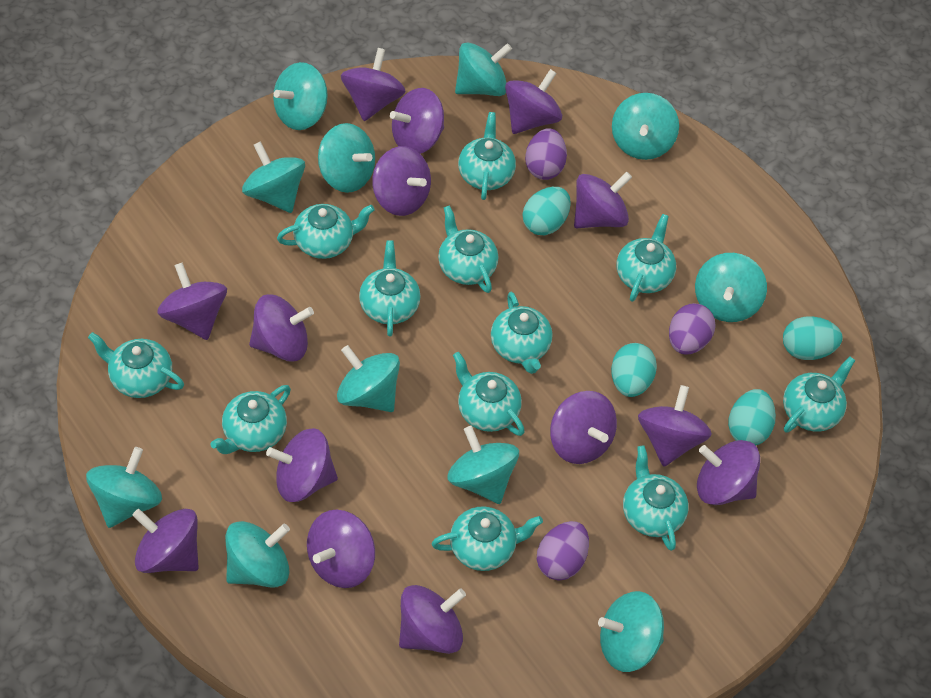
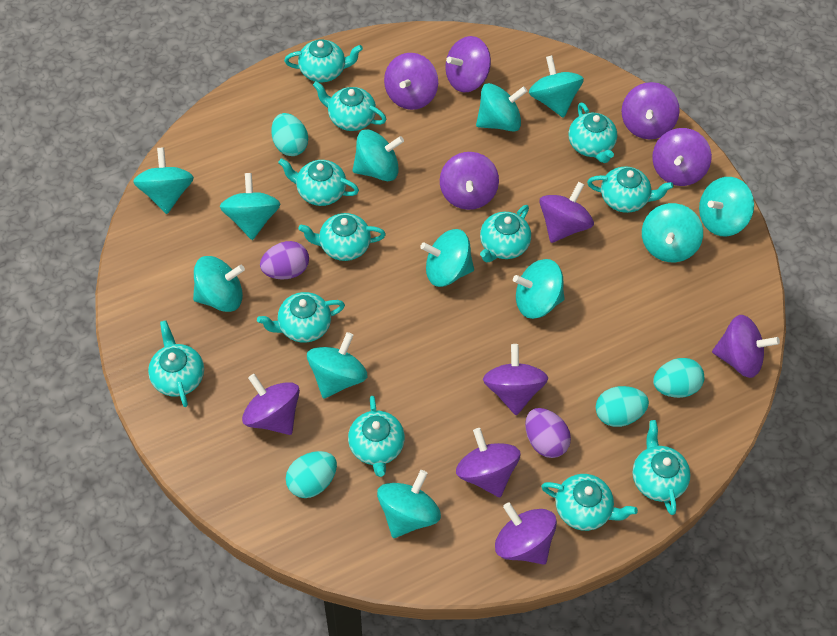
purple egg: [525,128,567,180] [537,521,589,580] [669,303,716,354] = 3 -> [260,241,309,280] [525,408,571,458] = 2
purple spinning top: [132,509,199,573] [157,262,227,340] [249,294,314,362] [266,428,338,502] [307,510,375,588] [341,48,406,121] [372,146,431,216] [390,88,444,154] [399,585,466,654] [505,69,562,134] [550,391,617,464] [574,172,632,228] [638,385,712,467] [697,440,760,505] = 14 -> [242,374,300,435] [384,53,438,110] [440,152,499,210] [445,36,491,92] [456,428,521,497] [483,344,548,415] [495,503,557,565] [539,182,594,243] [622,82,680,139] [652,128,712,186] [712,315,780,378] = 11
turquoise spinning top: [86,447,162,528] [225,521,290,588] [242,141,305,213] [273,62,328,130] [318,123,375,193] [337,345,400,412] [447,426,519,504] [455,42,512,96] [598,591,664,672] [612,93,679,160] [695,253,767,322] = 11 -> [133,147,194,214] [193,256,245,312] [220,173,280,240] [307,332,367,399] [352,129,404,181] [377,470,441,538] [420,229,474,287] [476,83,527,132] [513,259,565,319] [529,55,584,118] [642,203,703,262] [699,177,754,236] = 12

